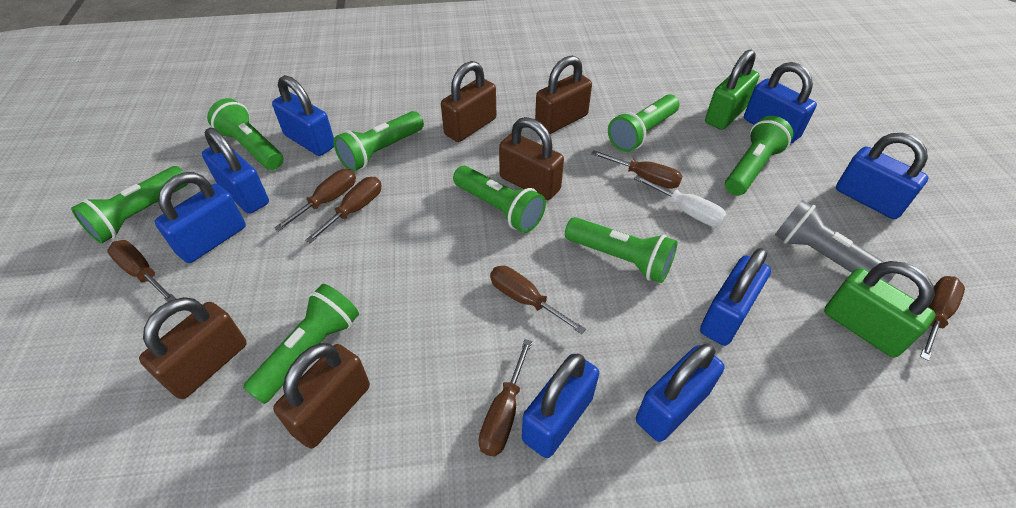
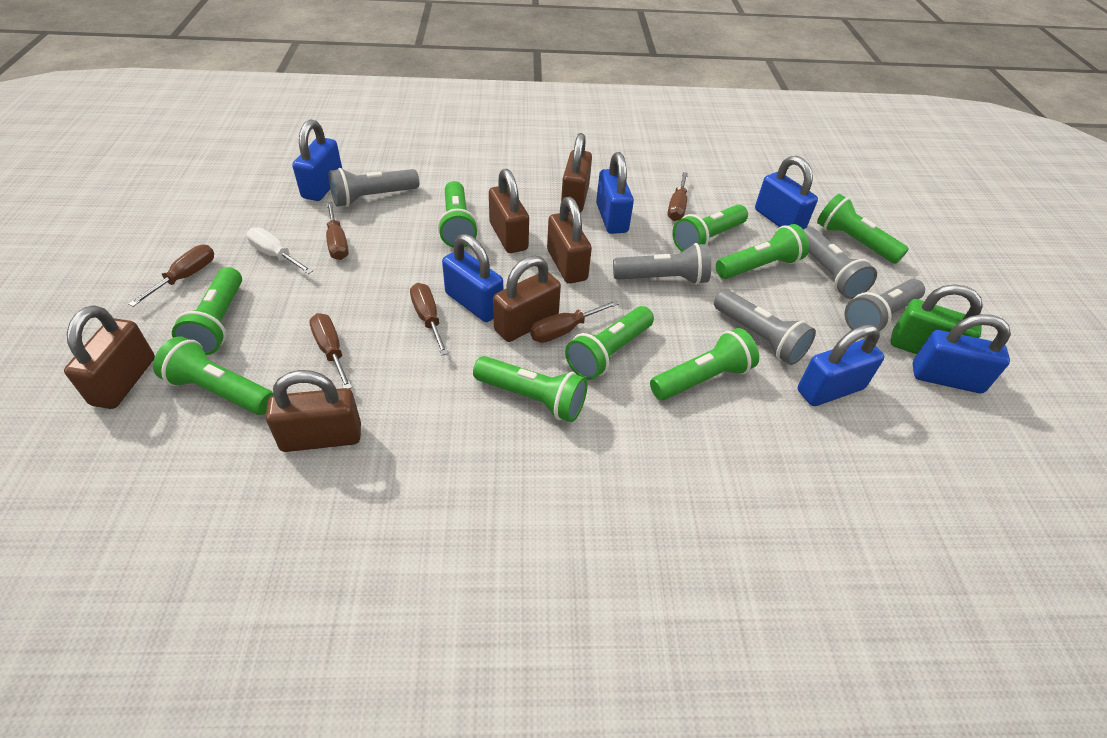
blue padlock: [155,172,246,263] [202,128,269,214] [272,75,334,156] [522,354,599,458] [636,343,725,442] [700,248,771,346] [744,62,817,144] [836,133,928,219] = 8 -> [292,119,342,201] [442,234,503,322] [596,152,634,234] [755,156,818,229] [798,324,884,406] [913,314,1011,393] = 6
brown padlock: [139,297,247,399] [273,343,370,448] [441,61,496,142] [499,117,564,200] [535,55,592,134] = 5 -> [64,306,155,409] [266,370,361,452] [489,169,529,253] [493,256,561,342] [547,197,592,284] [561,133,592,213] = 6
brown screwdriver: [107,240,176,302] [274,169,356,232] [305,177,382,243] [479,339,532,456] [490,266,586,334] [591,150,682,189] [920,276,965,361] = 7 -> [128,244,214,307] [309,313,352,389] [326,202,349,260] [410,283,448,355] [530,300,619,343] [667,172,688,221] = 6
green flashlight: [71,166,188,243] [207,98,284,170] [243,284,359,404] [333,111,424,172] [453,166,546,233] [565,217,677,283] [608,94,680,152] [725,116,793,196] = 8 -> [153,336,273,415] [172,267,242,355] [438,181,478,248] [473,356,588,422] [565,306,654,380] [650,328,759,400] [672,204,748,252] [716,224,809,279] [817,194,909,264] = 9
green padlock: [705,49,759,130] [824,261,936,358] = 2 -> [890,284,983,354] = 1
grey flashlight: [775,200,896,283] = 1 -> [329,168,419,207] [613,243,711,285] [714,289,816,365] [803,227,877,299] [845,279,925,333] = 5

